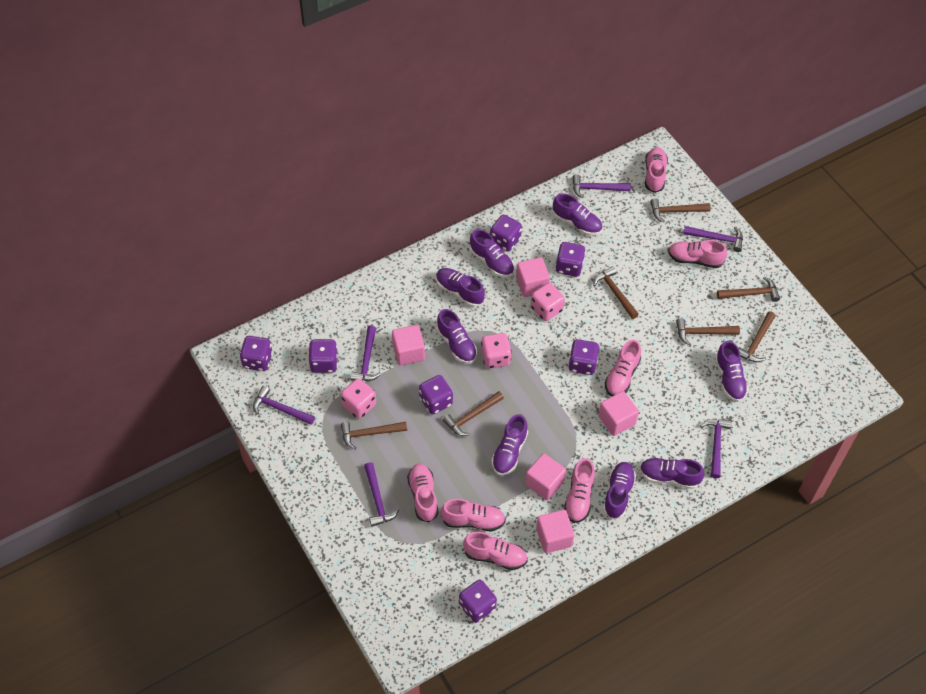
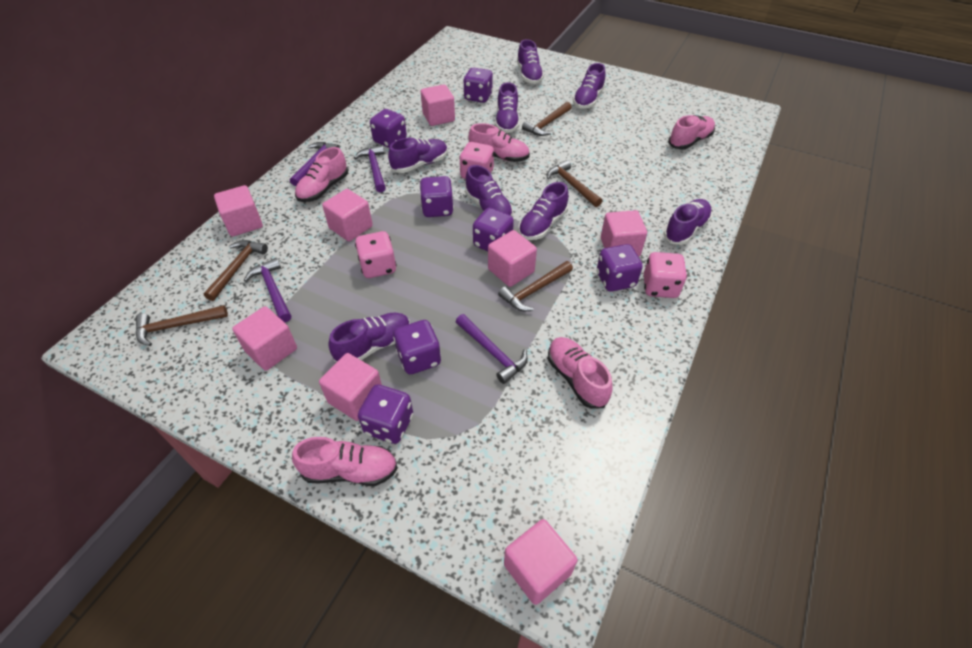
brown hammer: [341,422,407,450] [443,391,504,436] [593,267,639,319] [650,198,711,223] [676,319,740,345] [717,277,780,302] [738,312,776,362] = 7 -> [136,305,228,346] [203,240,268,301] [498,261,573,311] [522,102,572,136] [547,160,602,207] = 5
pink cube: [392,325,425,366] [516,257,550,297] [525,453,566,500] [536,510,574,553] [598,391,639,436] = 5 -> [214,185,263,237] [232,306,297,371] [319,353,382,421] [322,189,373,241] [421,84,455,126] [488,230,537,287] [504,519,578,605] [601,210,647,257] = 8
pink shoe: [407,464,439,522] [441,499,506,531] [463,532,527,570] [564,458,595,523] [605,340,641,396] [645,147,668,193] [668,240,727,268] = 7 -> [292,437,398,486] [295,147,348,202] [468,123,530,162] [548,337,613,409] [668,115,715,150] = 5
purple hammer: [253,386,315,425] [350,325,381,381] [364,462,399,527] [572,174,631,199] [683,226,743,252] [700,419,732,479] = 6 -> [244,258,291,322] [290,142,340,186] [354,145,386,192] [456,314,528,384] = 4

